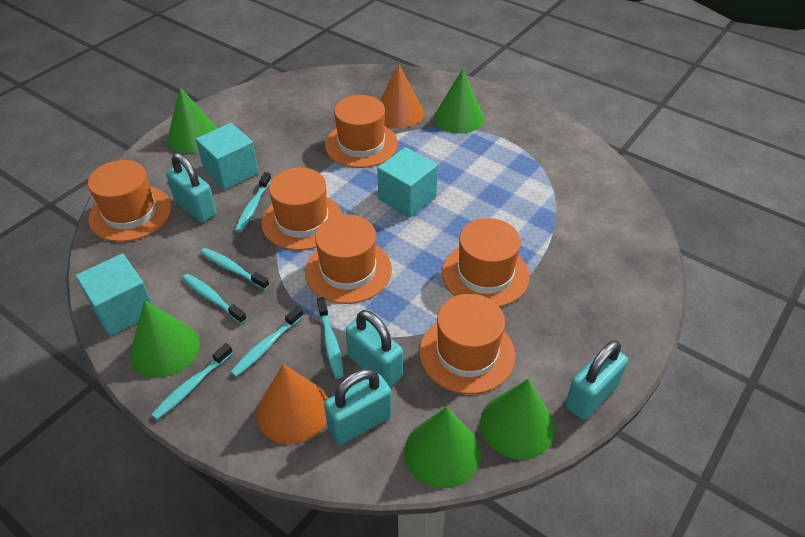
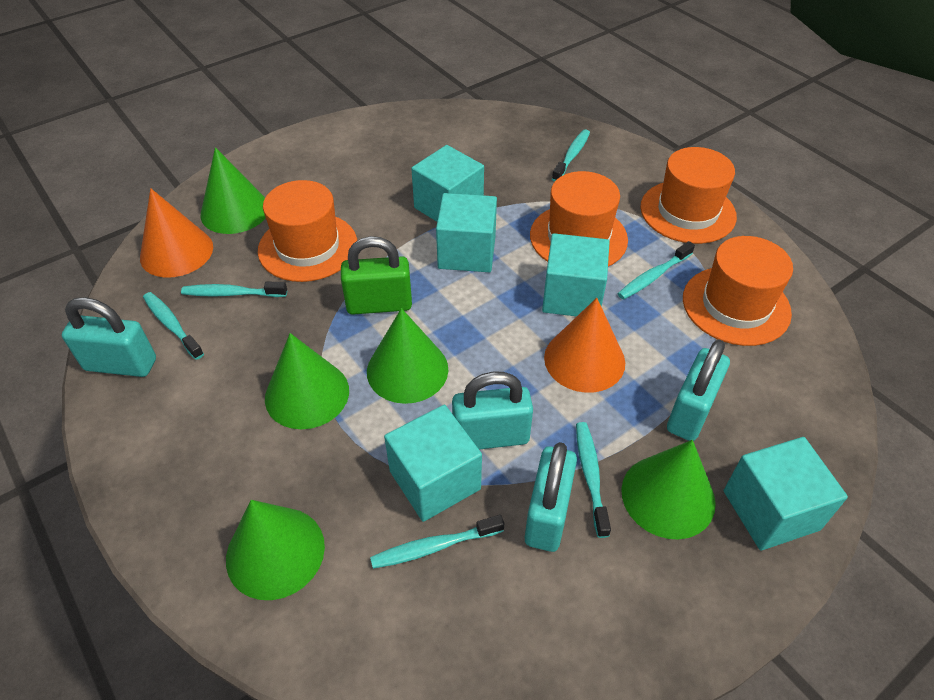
green padlock: none = 0 -> [341,236,412,314] = 1
orange hat: [88,160,172,242] [261,167,343,250] [305,214,392,304] [325,95,398,168] [419,294,516,394] [442,218,530,307] = 6 -> [258,180,357,282] [530,171,628,267] [640,147,737,244] [683,236,793,346] = 4
turquoise cube: [76,253,153,336] [196,123,259,190] [377,147,438,218] = 3 -> [384,405,482,522] [411,145,484,222] [436,193,497,272] [542,233,610,316] [724,437,848,551] = 5

